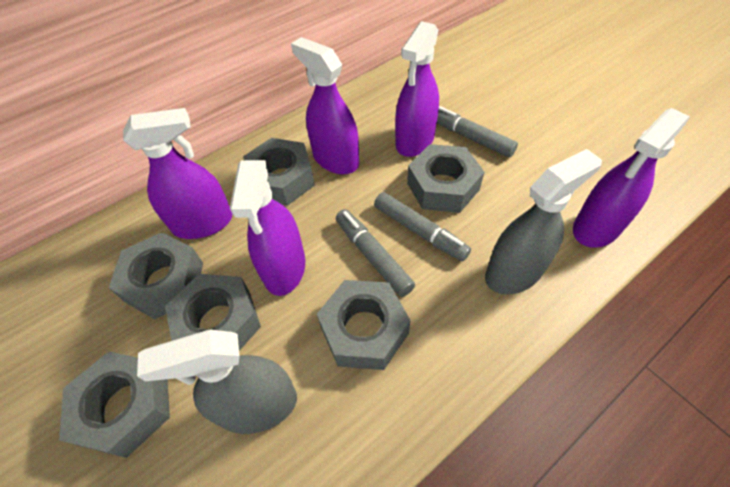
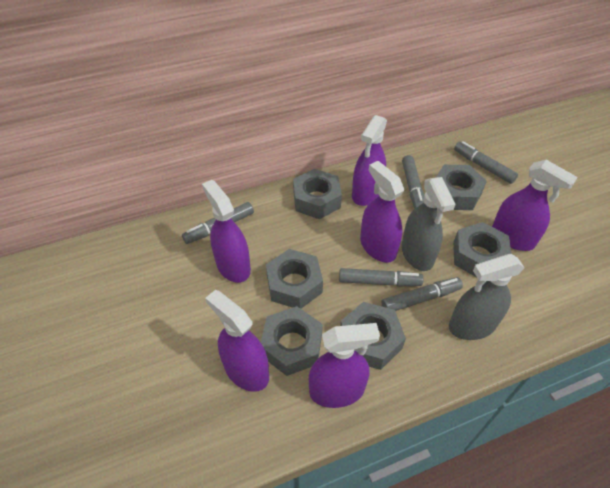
grey marker: [336,209,415,297] [374,192,471,261] [437,106,518,158] = 3 -> [182,202,254,244] [339,268,423,286] [381,277,463,311] [402,155,424,208] [454,141,518,184] = 5
purple spray bottle: [123,108,232,239] [230,160,305,296] [291,37,359,174] [395,21,439,157] [573,108,690,248] = 5 -> [202,180,251,283] [205,290,269,392] [309,323,380,408] [352,115,387,206] [360,161,404,263] [492,160,578,251] = 6

